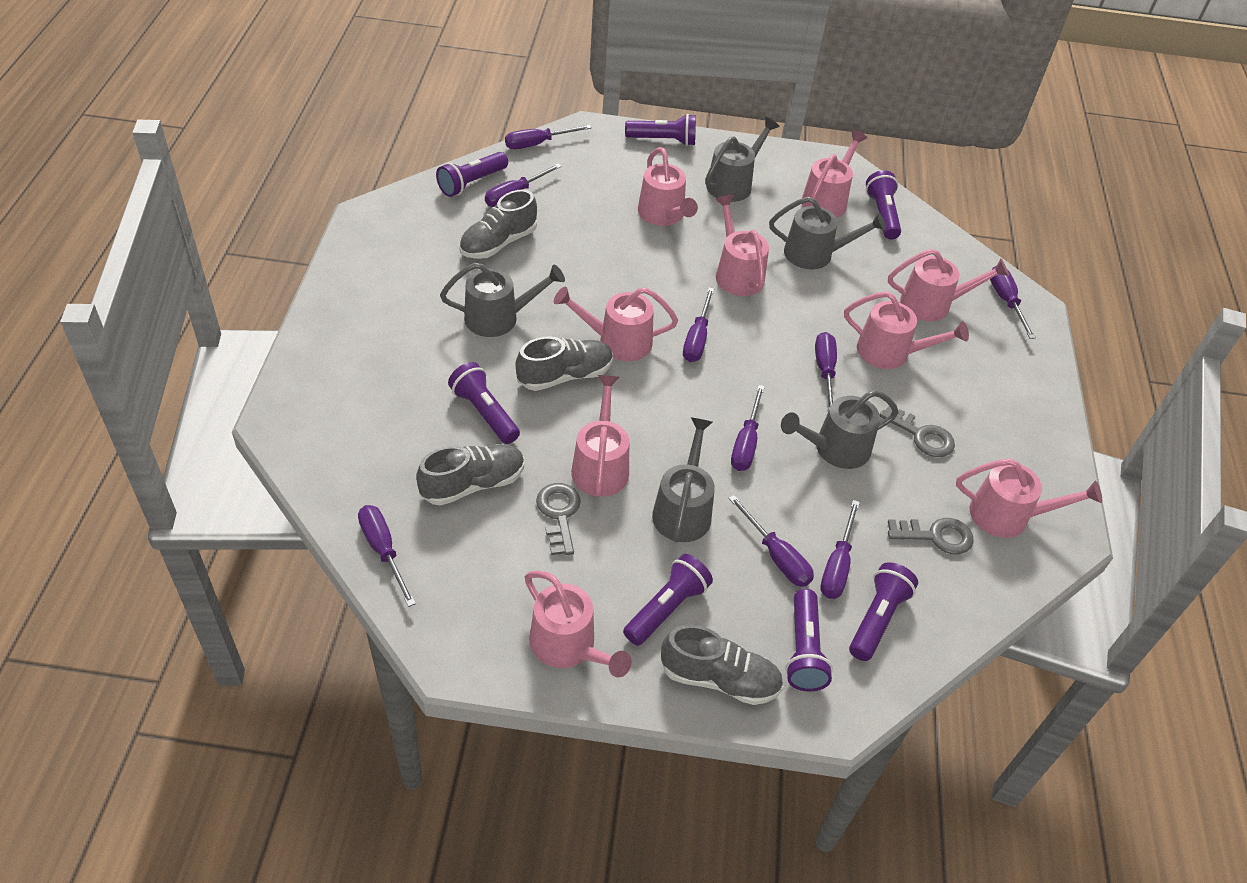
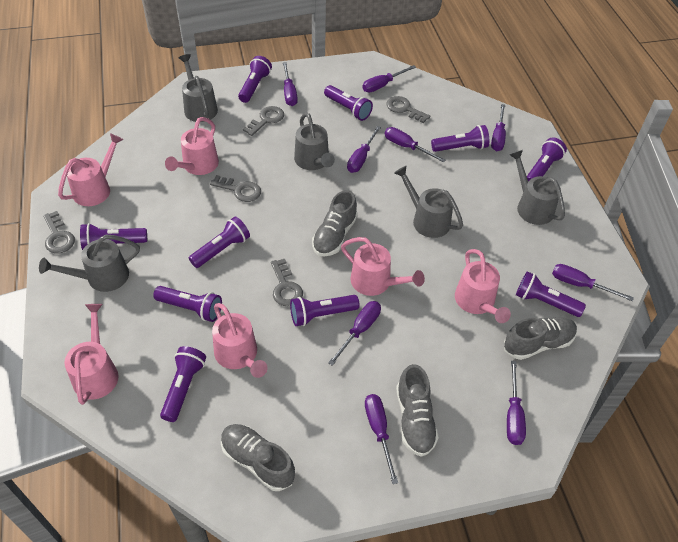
grey key: [536,483,581,555] [880,406,955,457] [888,518,974,554] = 3 -> [43,211,75,253] [210,175,261,202] [243,106,284,136] [271,259,303,306] [386,96,431,123] = 5
pink watering can: [525,571,631,677] [554,287,678,361] [571,375,629,497] [638,147,698,226] [716,195,769,296] [802,130,867,218] [844,292,969,369] [888,249,1009,321] [956,458,1102,538] = 9 -> [58,133,124,206] [64,304,118,405] [165,117,219,175] [212,303,267,378] [341,237,425,296] [455,249,511,323] = 6
purple flashlight: [436,152,508,197] [448,362,520,444] [623,554,713,646] [625,114,696,146] [785,589,833,691] [849,562,918,661] [866,170,901,240] = 7 -> [80,223,147,250] [153,286,222,322] [160,346,206,422] [189,216,250,268] [238,56,272,103] [290,295,359,326] [324,85,373,121] [431,125,489,152] [516,271,586,317] [527,138,567,182] = 10

